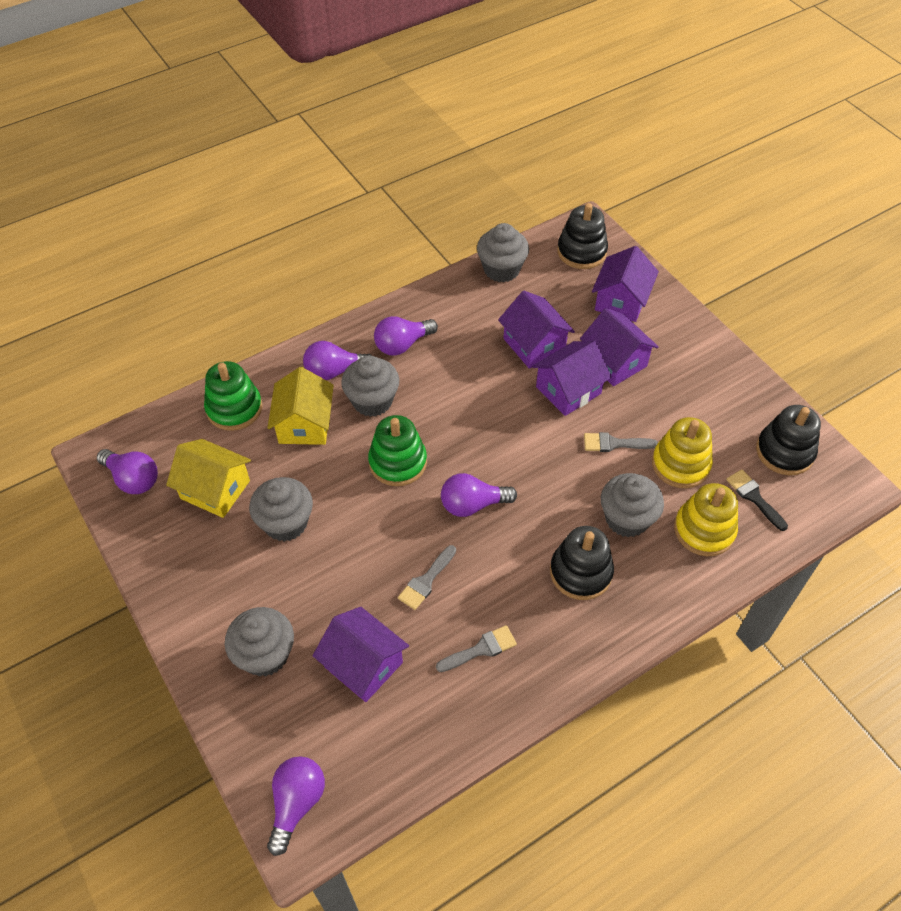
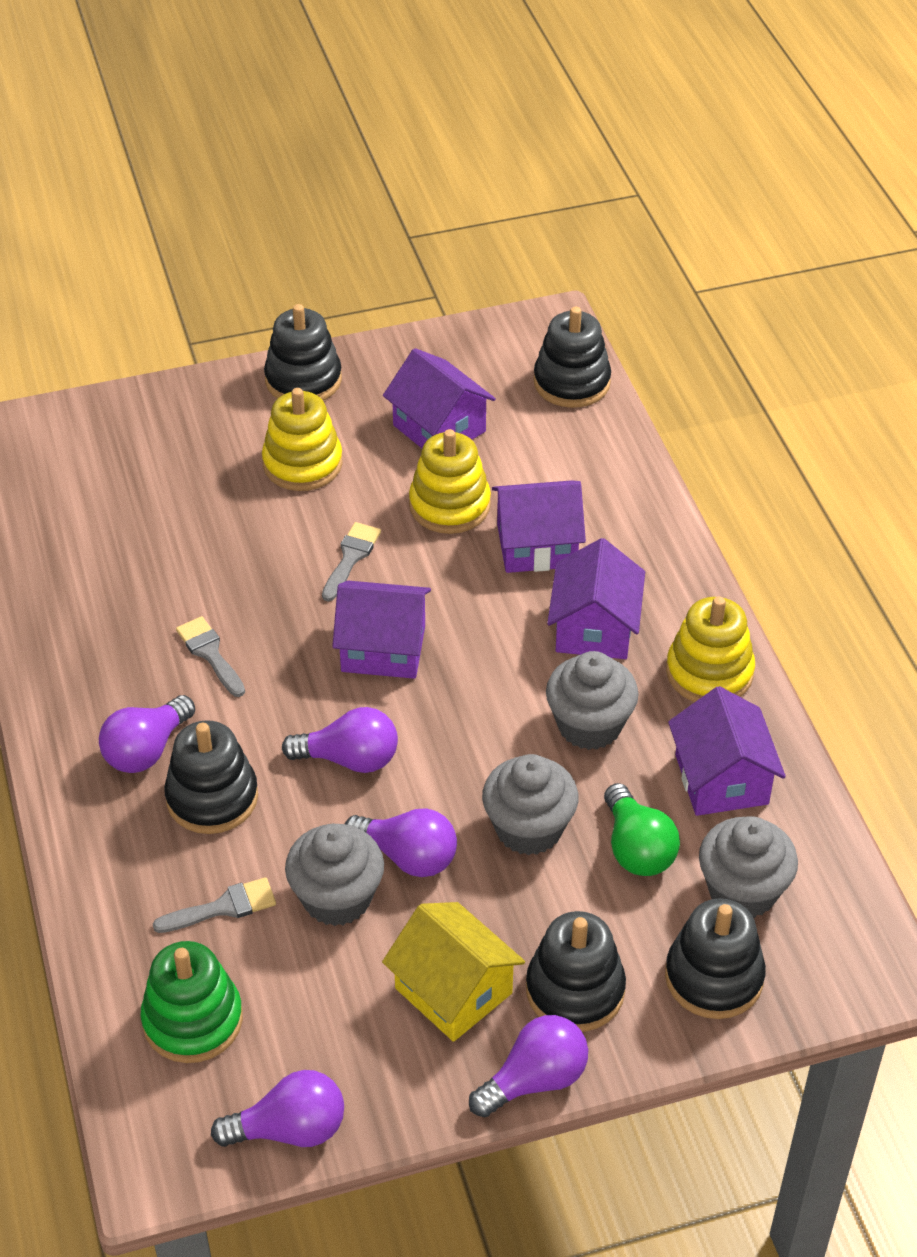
black brush: [726,469,788,531] = 1 -> none = 0
black stacking toy: [550,526,614,600] [557,203,608,269] [756,405,821,475] = 3 -> [164,720,258,834] [264,304,342,400] [526,911,626,1032] [534,307,611,408] [665,898,766,1019] = 5
green light bulb: none = 0 -> [604,783,680,876] = 1
green stacking toy: [204,361,262,431] [368,415,427,486] = 2 -> [141,941,243,1063] = 1
grey cupcake: [225,607,294,677] [249,477,313,542] [341,356,399,417] [477,223,529,283] [601,473,664,537] = 5 -> [285,824,384,926] [482,754,578,855] [546,651,639,750] [699,816,798,918] = 4
yellow house: [166,439,251,518] [267,367,334,445] = 2 -> [382,902,525,1042] = 1
yellow stacking toy: [652,417,713,488] [674,483,738,556] = 2 -> [262,388,343,491] [409,429,491,534] [666,597,755,702] = 3

